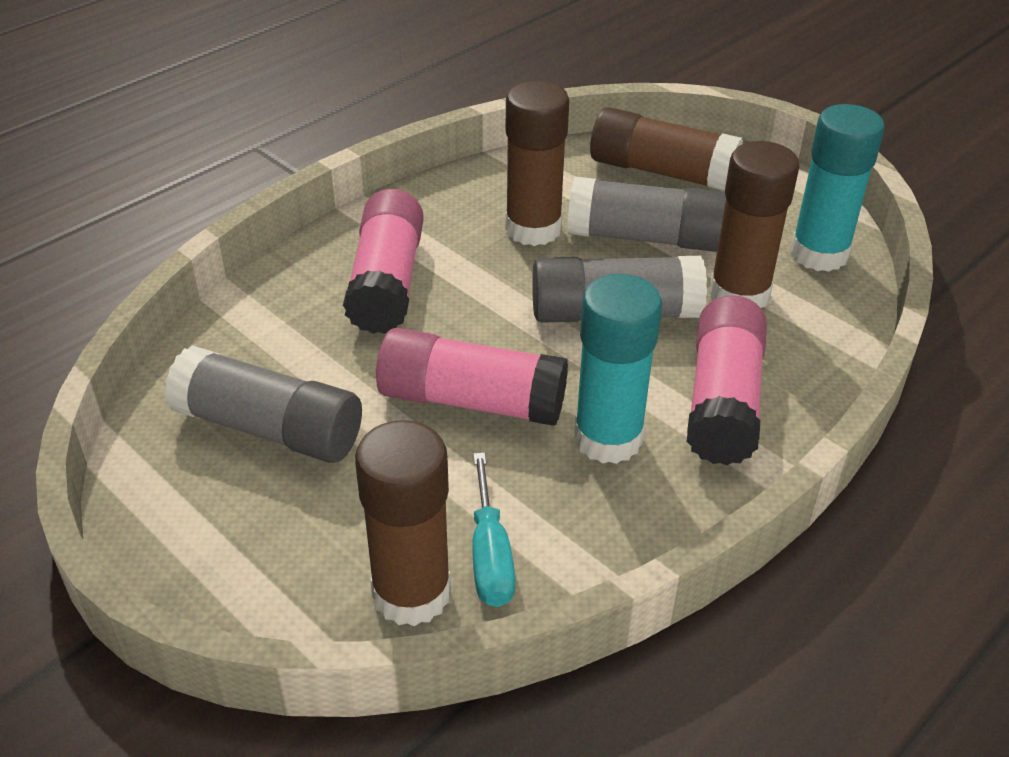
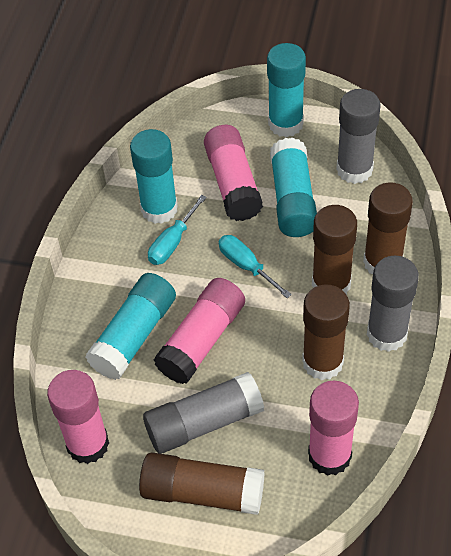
pink glue stick: [343,189,424,334] [376,328,568,426] [687,295,767,465] = 3 -> [47,370,109,464] [154,278,245,384] [204,125,263,221] [308,381,359,476] = 4
turquoise glue stick: [574,274,662,464] [790,104,885,272] = 2 -> [85,273,176,380] [130,129,178,224] [267,43,306,137] [270,138,317,237] = 4
turquoise screwdriver: [472,453,515,607] = 1 -> [148,195,207,265] [219,235,292,298] = 2

